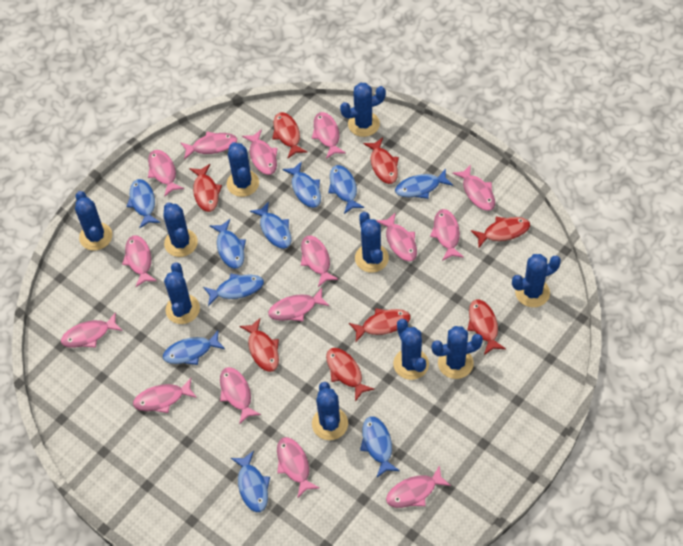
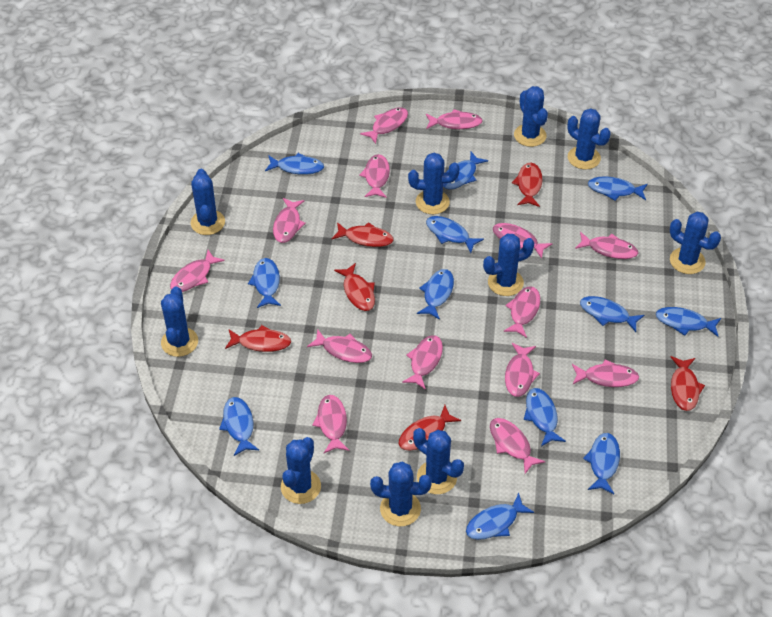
blue fish: [126,179,160,229] [163,331,225,365] [203,274,264,306] [210,219,246,269] [231,451,270,512] [250,202,292,249] [282,161,321,208] [328,165,364,214] [360,416,400,477] [395,169,453,199] = 10 -> [219,397,259,456] [248,258,281,308] [265,153,324,175] [417,269,454,320] [426,216,484,253] [443,152,488,189] [466,493,534,540] [524,388,566,446] [580,296,644,332] [583,433,620,494] [588,176,648,201] [656,307,721,337] = 12
pink fish: [61,312,123,348] [122,235,157,287] [133,378,197,413] [148,150,184,197] [181,132,237,160] [220,367,261,424] [242,129,278,175] [268,288,329,321] [277,437,319,498] [301,236,339,287] [312,112,346,159] [377,213,417,261] [386,465,451,508] [430,209,464,261] [452,164,495,211] = 15 -> [170,250,225,292] [273,198,306,243] [307,329,372,363] [312,395,349,453] [359,154,390,198] [360,107,408,144] [402,335,443,390] [426,109,483,129] [490,418,546,474] [493,223,553,259] [504,287,540,338] [505,343,540,397] [572,359,639,387] [575,232,638,259] = 14
red fish: [189,164,222,212] [239,318,279,372] [272,112,308,158] [326,348,374,402] [349,308,411,342] [363,137,399,184] [467,299,506,355] [471,217,530,249] = 8 -> [225,325,291,352] [332,222,394,247] [334,263,375,311] [399,405,461,451] [512,163,543,207] [671,356,705,411] = 6

